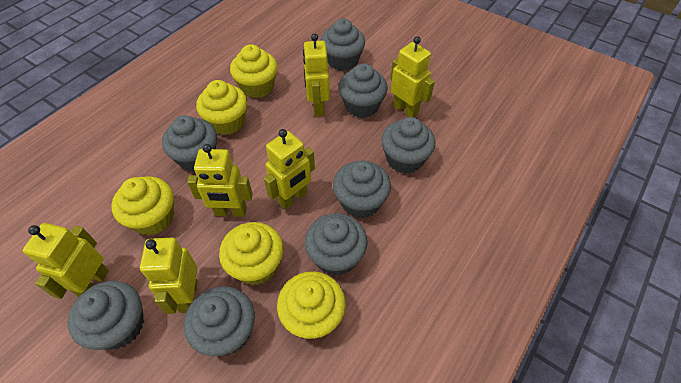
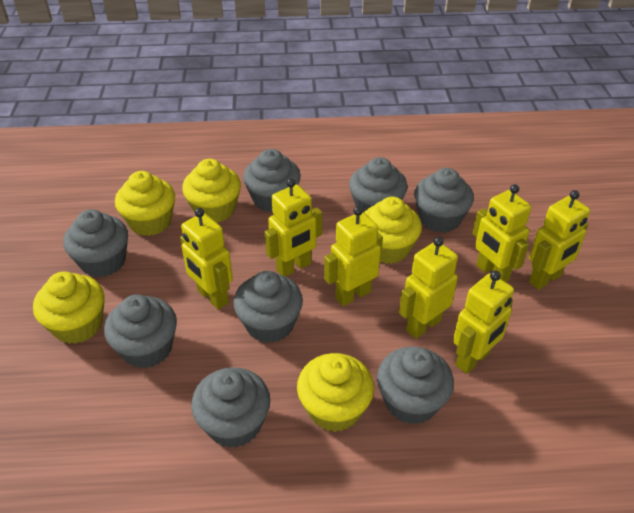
yellow robot: [23,223,109,299] [140,238,198,314] [187,144,253,217] [264,129,315,209] [303,34,330,117] [390,36,435,117] = 6 -> [180,208,233,310] [265,178,322,277] [324,206,383,306] [399,237,458,339] [453,271,514,374] [472,184,531,282] [529,190,590,290] = 7

